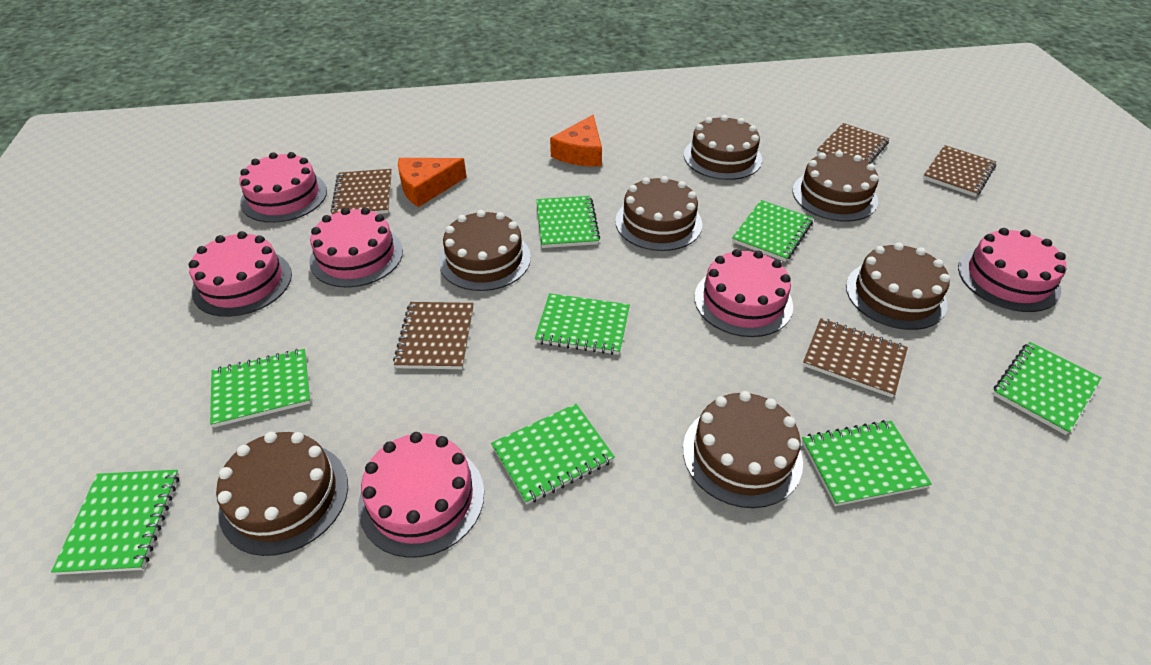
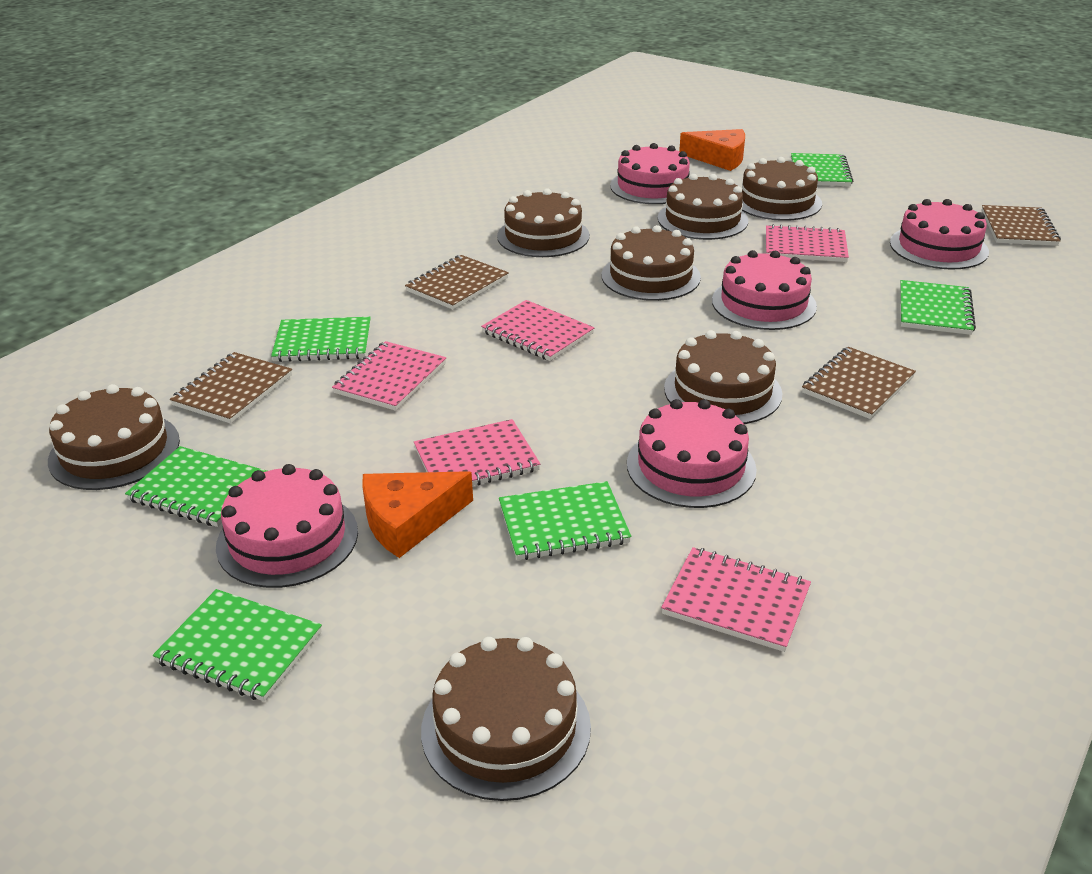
brown notebook: [331,169,392,214] [393,302,474,369] [803,318,908,398] [816,123,889,164] [923,145,996,197] = 5 -> [170,352,292,424] [405,255,509,310] [802,347,916,419] [981,205,1061,246] = 4
green notebook: [51,470,179,575] [210,349,311,427] [491,404,615,505] [535,293,630,355] [536,196,600,248] [732,200,813,262] [801,420,932,506] [993,342,1101,435] = 8 -> [125,446,267,527] [153,589,322,701] [271,317,371,362] [499,481,631,560] [791,153,853,186] [900,280,976,335] = 6
pink cake: [189,231,292,317] [239,152,327,223] [309,207,403,288] [358,432,484,558] [694,249,793,337] [958,228,1067,312] = 6 -> [216,464,358,588] [610,143,690,204] [627,399,757,508] [712,250,817,330] [890,199,989,270] = 5
pink notebook: none = 0 -> [332,341,446,411] [414,419,540,486] [481,300,595,361] [661,547,811,652] [766,224,849,262] = 5

